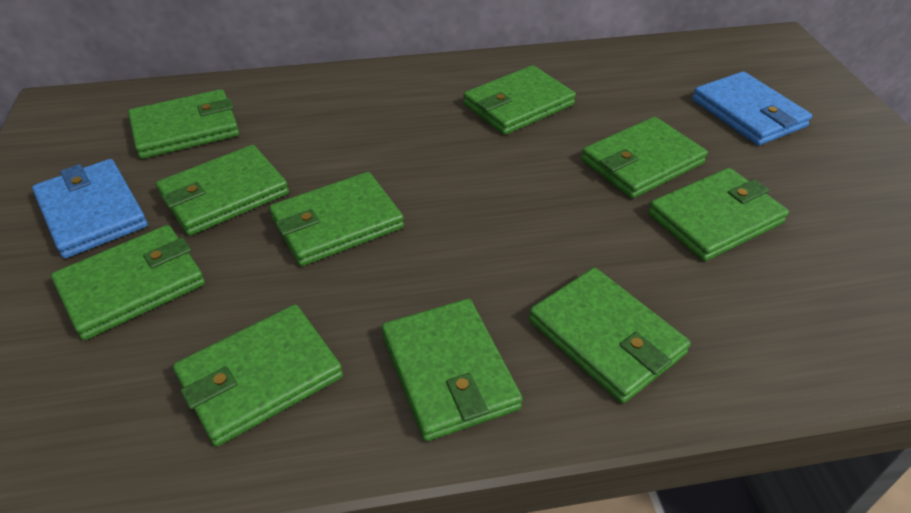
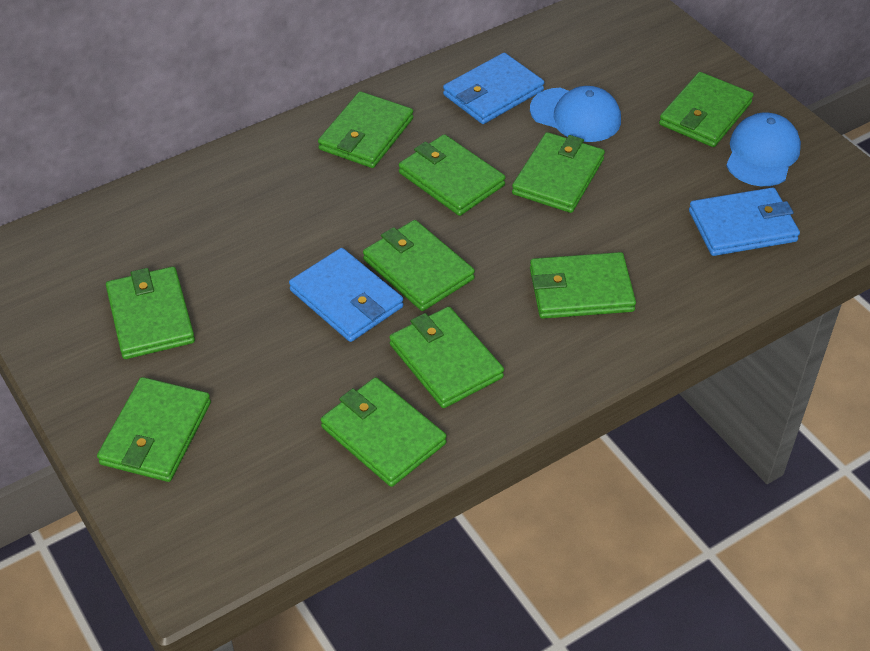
blue cap: none = 0 -> [530,86,621,142] [726,112,801,186] = 2
blue wallet: [32,159,148,258] [692,71,812,145] = 2 -> [289,248,403,342] [443,53,544,124] [689,187,800,256] = 3

